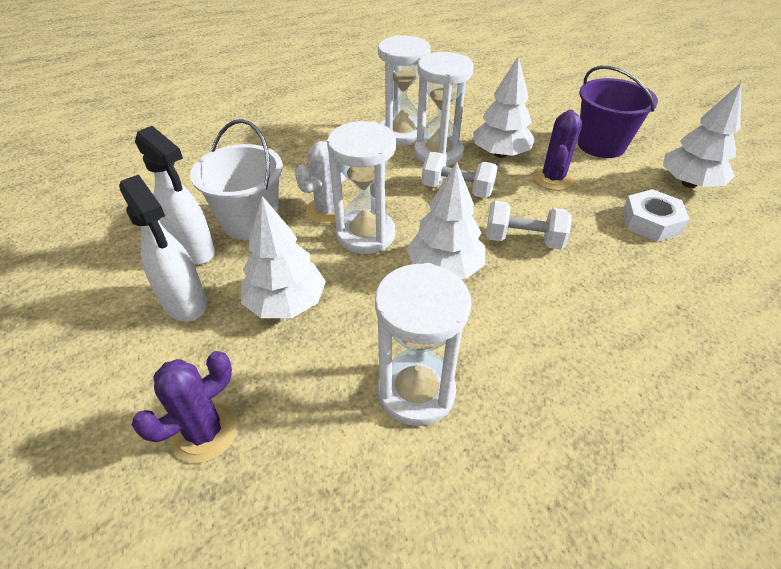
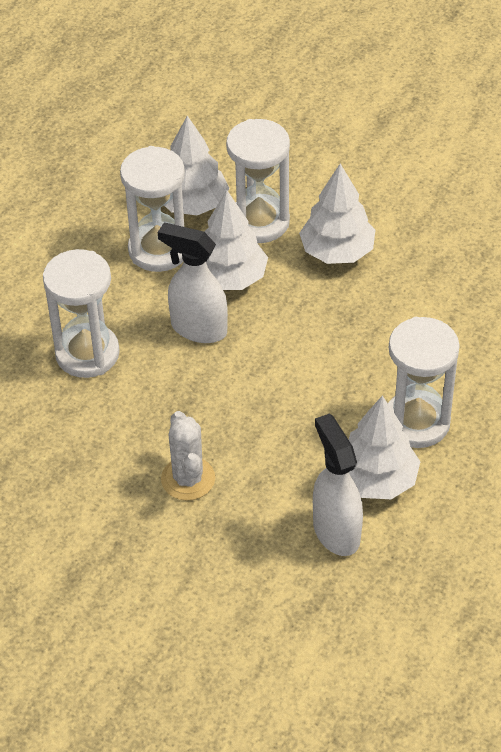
purple bucket: [578,66,658,158] = 1 -> none = 0
purple cactus: [132,351,238,463] [532,109,582,191] = 2 -> none = 0
white bucket: [190,119,283,240] = 1 -> none = 0
white dumbbell: [422,152,498,198] [486,201,572,249] = 2 -> none = 0
white nut: [622,189,690,242] = 1 -> none = 0

